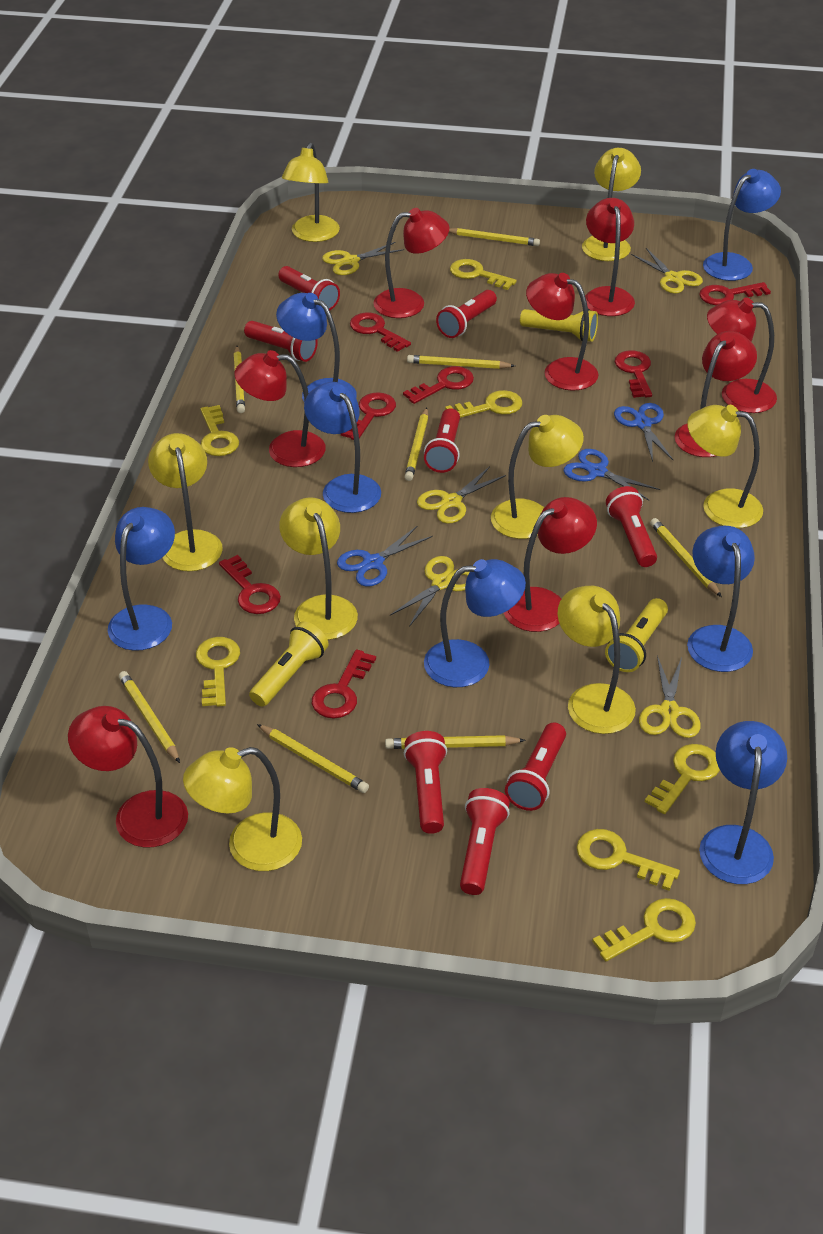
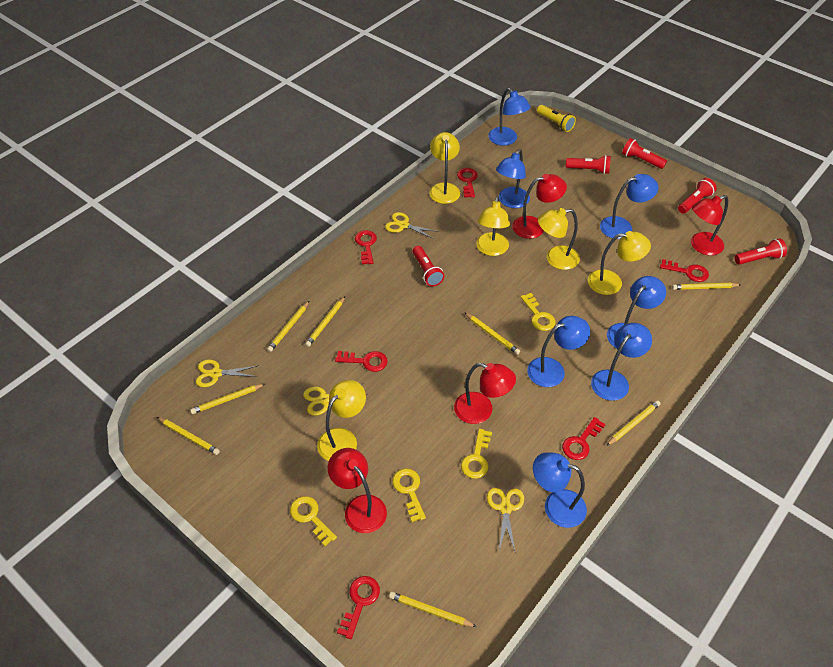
blue scissors: [337,525,433,587] [564,449,660,500] [614,403,673,462] = 3 -> none = 0
red flashlight: [244,321,318,362] [278,266,340,310] [404,731,447,834] [424,408,460,473] [436,290,497,338] [460,788,510,895] [505,722,566,811] [606,486,657,567] = 8 -> [413,246,444,286] [566,155,611,174] [622,138,667,169] [678,178,717,214] [735,238,787,265] = 5
red key: [219,555,281,614] [312,649,376,719] [341,392,396,440] [350,313,411,352] [403,366,474,404] [615,350,652,398] [699,282,771,305] = 7 -> [335,351,388,372] [337,576,380,639] [355,230,377,264] [457,168,478,198] [562,417,606,460] [660,259,709,282] = 6
red lamp: [68,706,188,847] [234,350,326,467] [373,208,449,318] [504,497,597,632] [526,273,598,391] [585,198,635,316] [675,331,757,457] [707,297,777,413] = 8 -> [328,448,387,533] [454,363,516,424] [512,174,567,239] [691,195,728,256] = 4
yellow flashlight: [249,621,329,707] [520,309,598,342] [605,598,668,672] = 3 -> [537,105,576,132] = 1
yellow key: [196,637,240,707] [200,405,239,456] [445,390,523,418] [450,259,517,290] [577,829,680,891] [592,898,696,962] [645,744,720,814] = 7 -> [290,496,337,546] [392,469,426,522] [461,429,492,479] [521,293,556,331] = 4
yellow lamp: [148,433,223,571] [183,747,302,871] [279,497,358,640] [282,142,340,242] [491,415,584,539] [558,586,636,734] [582,148,641,261] [687,405,763,528] = 8 -> [317,380,366,461] [429,132,460,204] [476,196,510,256] [538,208,580,270] [588,231,651,295] = 5
yellow scissors: [322,242,404,275] [390,556,470,627] [417,466,506,524] [631,248,703,294] [639,656,701,738] = 5 -> [196,360,259,387] [303,383,364,416] [385,212,439,239] [487,488,524,551] = 4

